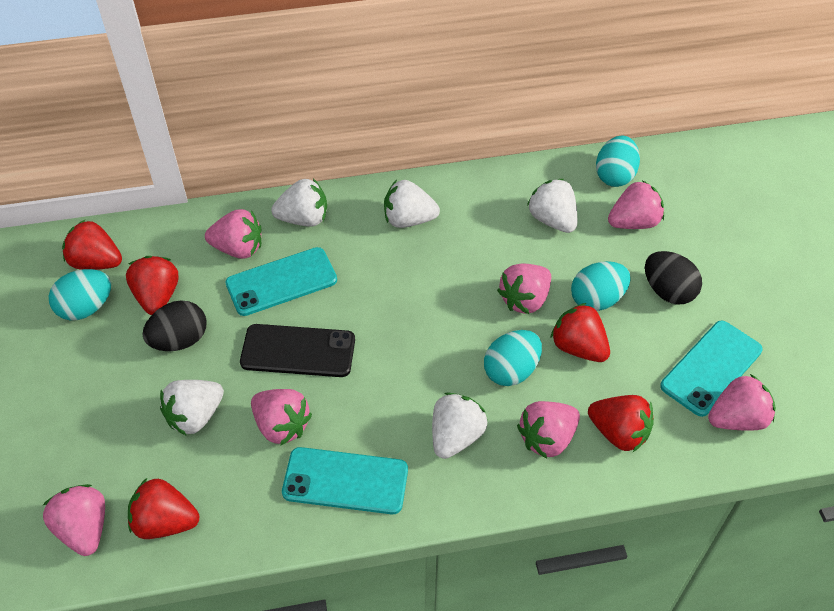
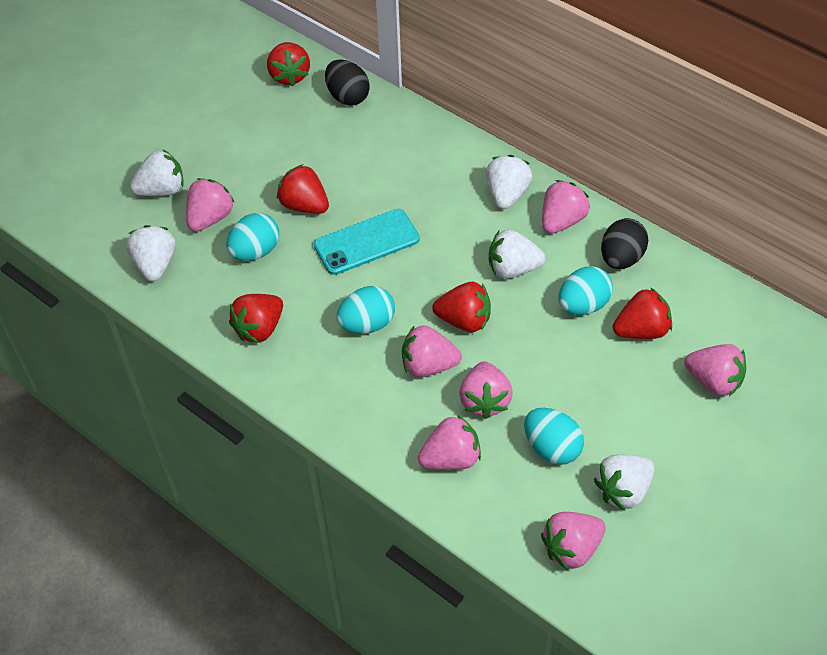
black phone: [240,324,355,377] = 1 -> none = 0
turquoise phone: [225,247,337,316] [282,447,408,514] [660,321,763,417] = 3 -> [314,209,420,275] = 1

